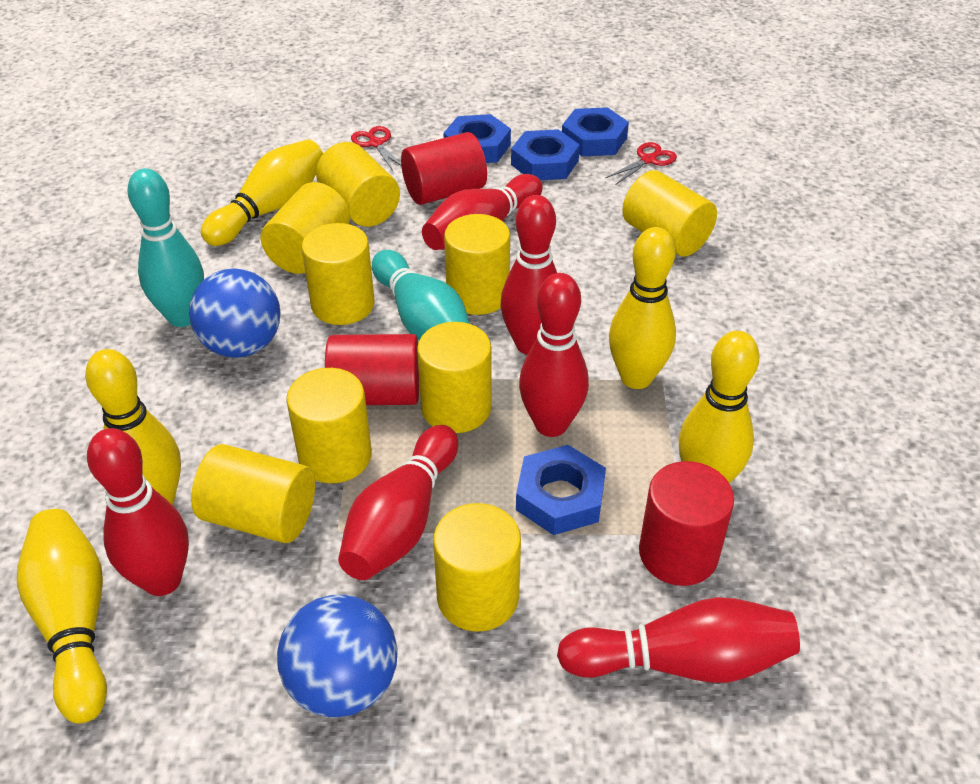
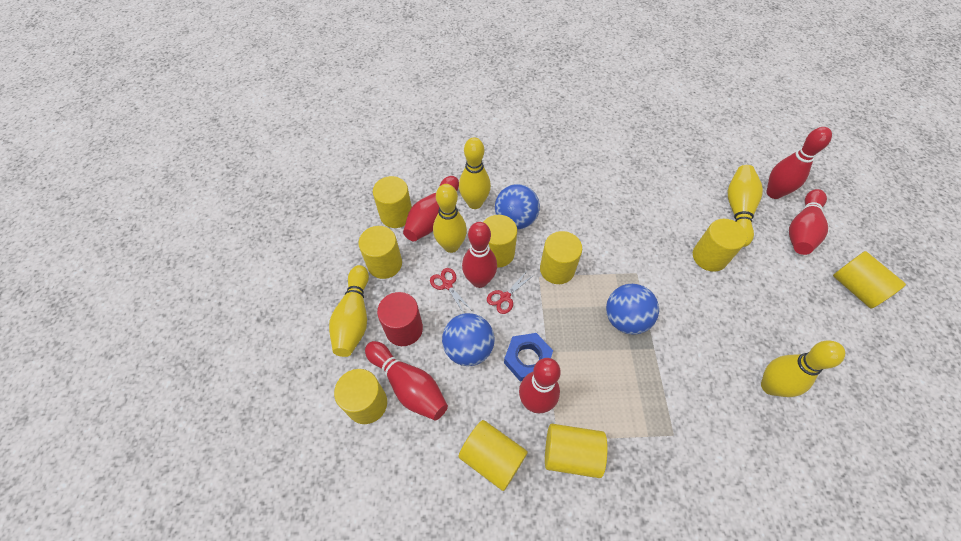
blue ball: [189,268,281,358] [277,595,398,718] = 2 -> [442,313,494,366] [495,184,540,229] [606,284,659,335] = 3
blue nut: [443,114,511,163] [511,129,580,180] [516,445,606,535] [562,107,629,156] = 4 -> [504,333,553,382] = 1
red cylinder: [325,334,419,405] [401,132,487,205] [639,461,734,586] = 3 -> [377,292,423,346] = 1
turquoise bowling pin: [127,168,204,327] [372,250,470,340] = 2 -> none = 0

